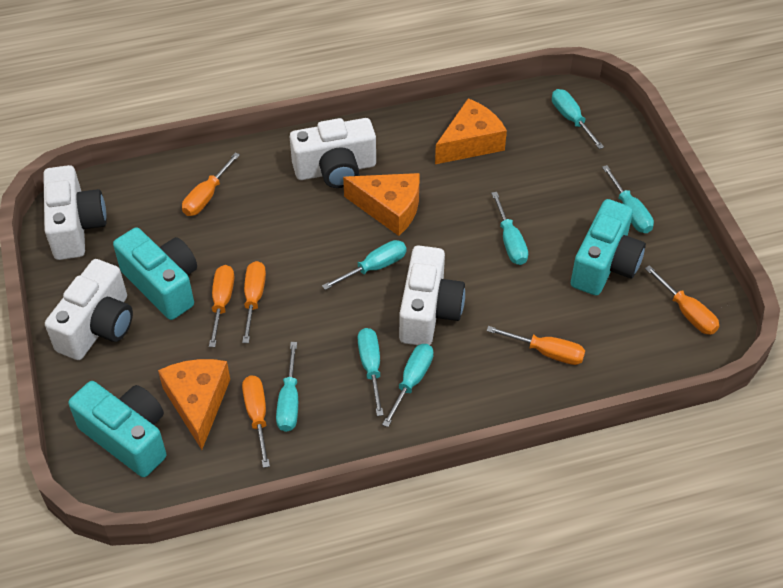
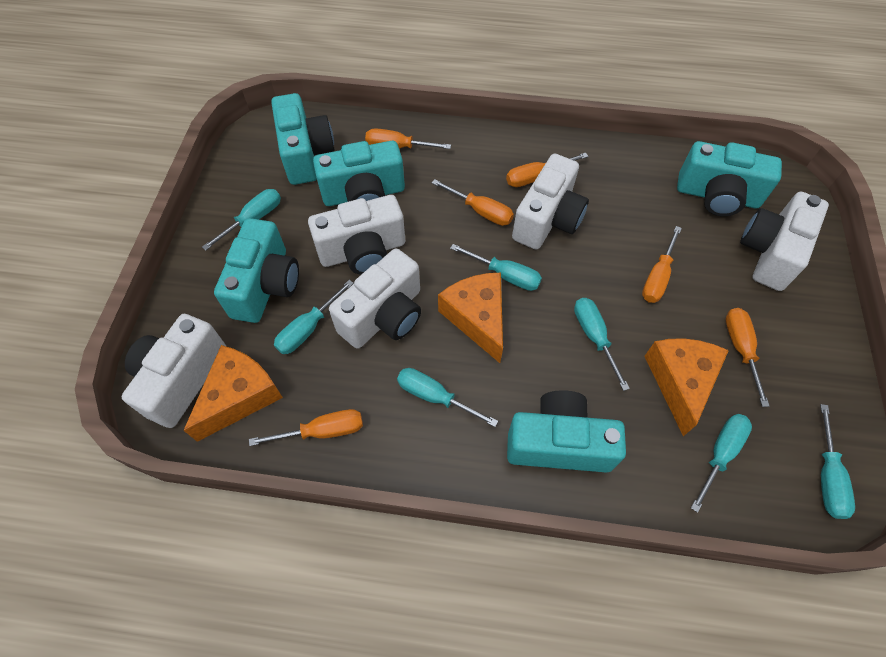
turquoise camera: [68,381,166,477] [113,227,197,320] [571,199,646,296] = 3 -> [214,218,299,323] [271,93,335,185] [313,141,405,206] [507,390,626,473] [677,141,782,216] = 5
white camera: [43,165,107,260] [45,259,133,360] [290,118,376,188] [399,245,465,345] = 4 -> [122,314,226,428] [308,195,405,275] [329,249,421,349] [512,154,589,250] [740,192,829,291] = 5

